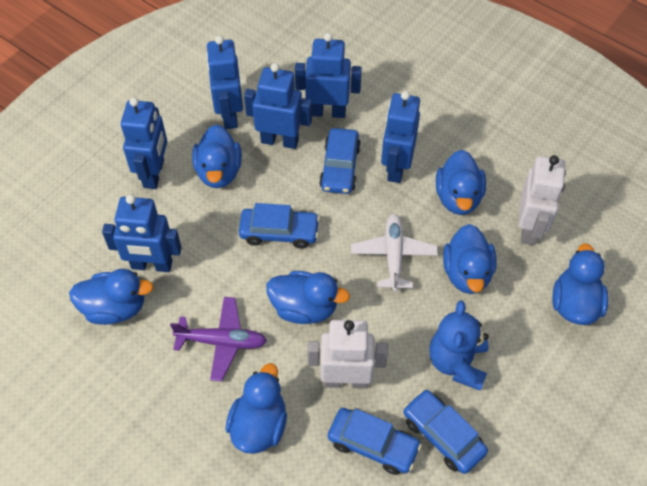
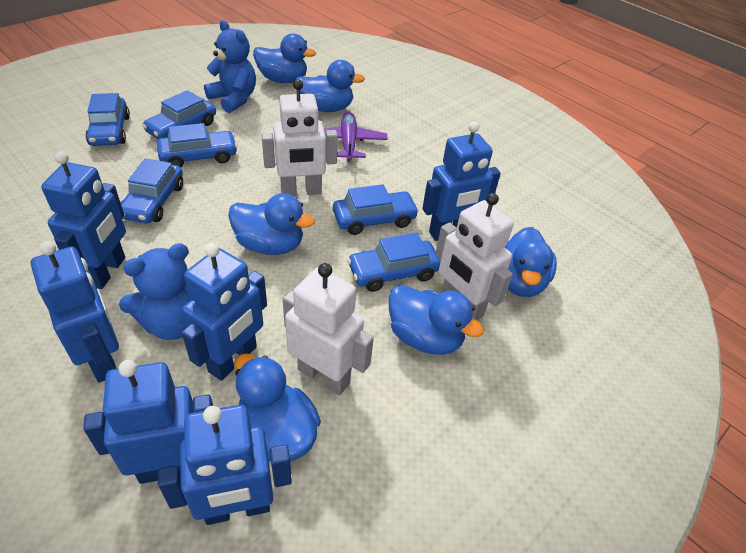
blue car: [239,203,320,249] [319,128,361,194] [328,408,422,475] [403,389,488,474] = 4 -> [86,93,130,146] [121,158,183,223] [142,90,216,139] [157,123,238,167] [333,184,419,235] [347,233,441,292] = 6
blue duck: [69,269,154,325] [192,125,242,188] [226,363,287,454] [266,271,350,324] [436,150,486,215] [443,224,497,294] [552,243,609,325] = 7 -> [228,193,315,255] [235,354,321,462] [253,33,316,83] [297,60,365,112] [389,285,484,355] [505,227,557,297] = 6
blue teddy bear: [429,300,489,391] = 1 -> [119,243,191,340] [204,20,256,113] = 2
white plane: [351,214,438,292] = 1 -> none = 0
white robot: [307,320,388,389] [518,155,566,245] = 2 -> [262,79,338,196] [283,263,374,395] [435,193,514,320] = 3

